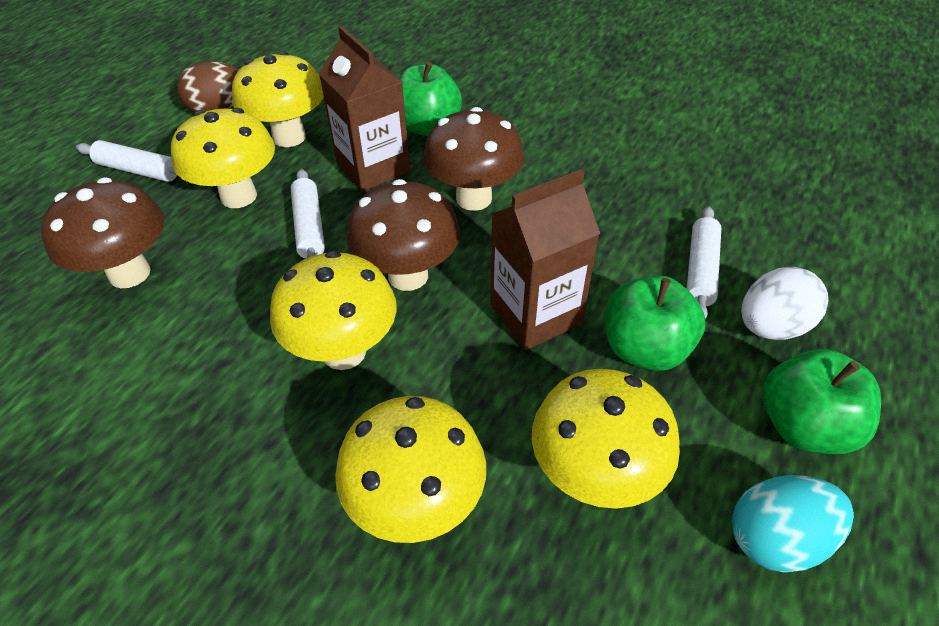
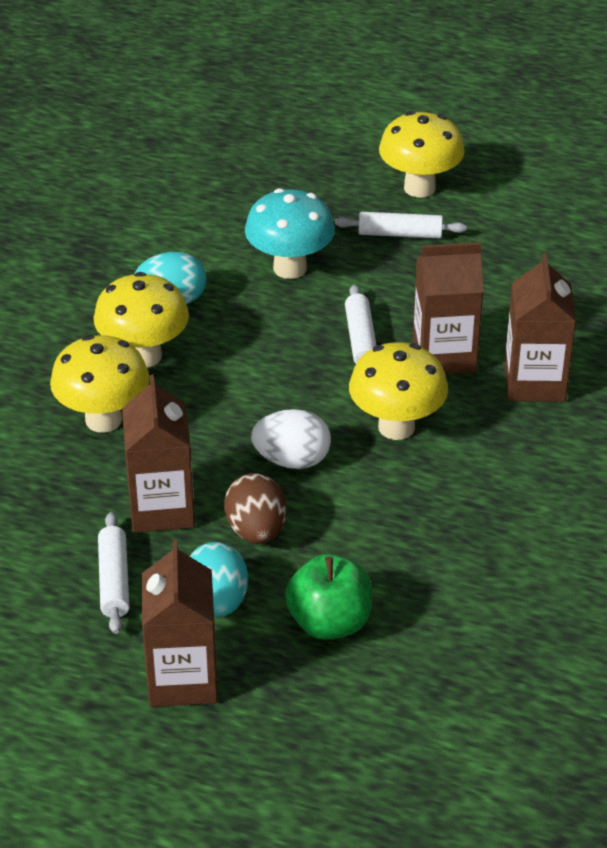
brown carton: [319,26,410,192] [490,169,600,350] = 2 -> [122,374,195,533] [142,540,218,707] [413,242,484,374] [504,253,576,402] = 4
brown mushroom: [41,177,164,288] [346,179,460,291] [423,107,524,211] = 3 -> none = 0
green apple: [399,62,462,136] [605,275,705,371] [763,349,881,454] = 3 -> [285,554,373,640] = 1
turquoise egg: [732,475,854,572] = 1 -> [135,252,206,304] [190,542,248,617] = 2
turquoise mushroom: none = 0 -> [245,188,335,279] = 1
yellow mushroom: [171,108,275,208] [232,51,324,147] [270,251,397,370] [335,396,486,543] [532,369,680,509] = 5 -> [50,335,150,433] [94,272,189,367] [349,342,448,440] [379,111,465,198] = 4

